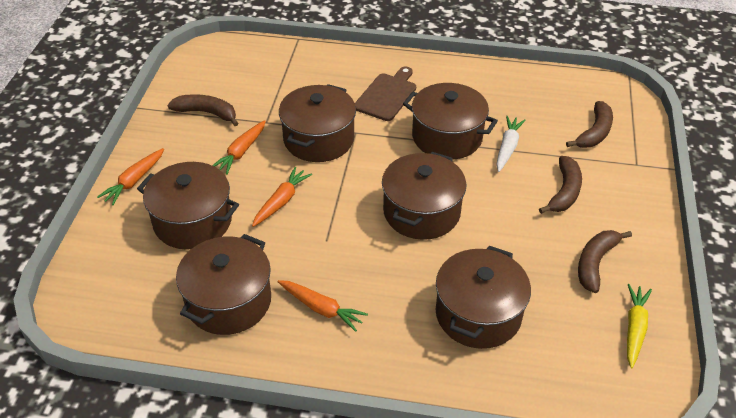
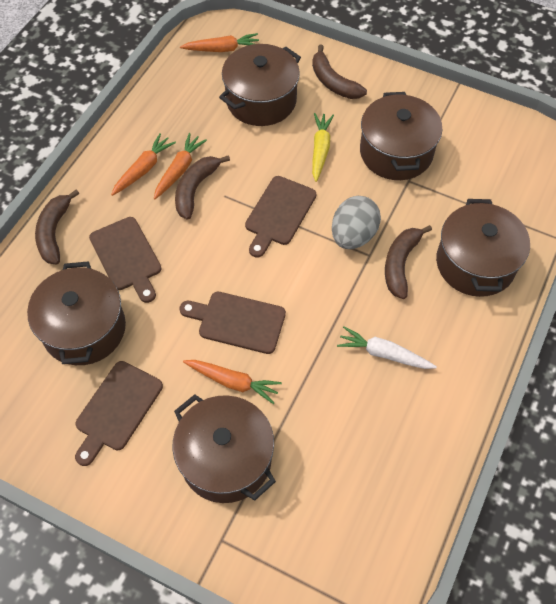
brown cutting board: [355,67,416,121] = 1 -> [75,361,163,466] [89,217,162,303] [180,292,286,354] [245,176,316,258] = 4
brown pot: [137,162,239,250] [176,234,271,335] [279,84,356,162] [382,152,467,240] [403,83,498,160] [436,246,531,349] = 6 -> [27,261,126,365] [173,394,276,503] [219,44,301,126] [360,92,442,180] [436,199,530,297] = 5
grey egg: none = 0 -> [332,196,381,249] = 1

